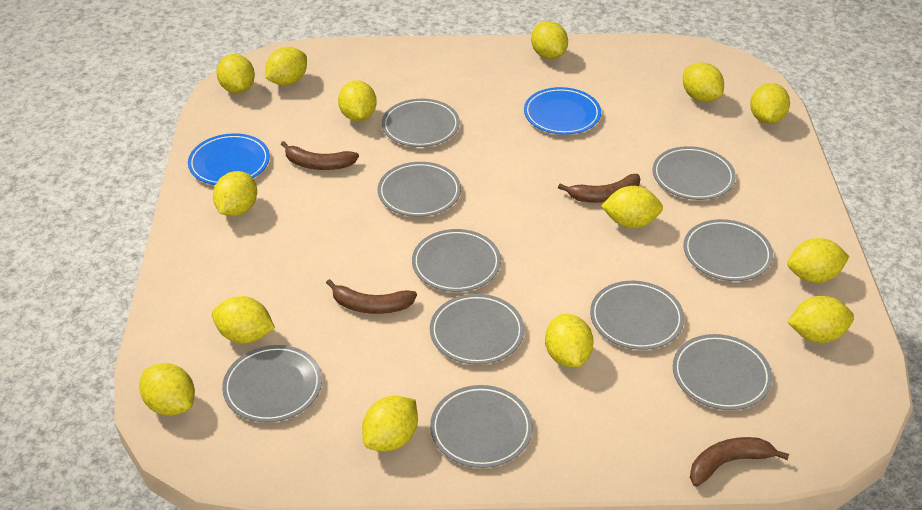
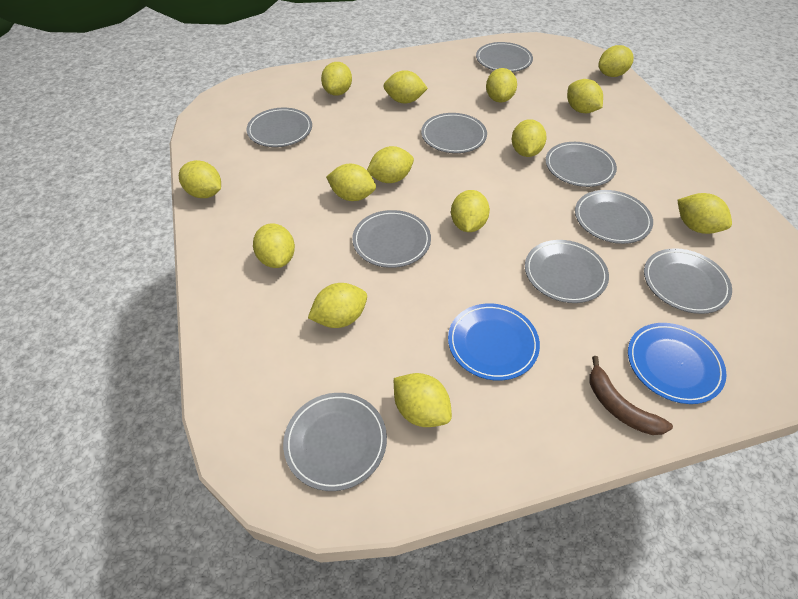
brown banana: [281,141,359,170] [326,279,417,314] [558,174,640,203] [690,437,789,487] = 4 -> [590,356,673,435] = 1
grey plate: [222,345,322,422] [378,162,461,217] [382,99,460,147] [412,229,501,292] [430,294,524,365] [430,385,533,468] [590,281,684,350] [652,146,736,200] [673,334,772,410] [683,219,773,281] = 10 -> [246,108,312,147] [283,393,387,491] [352,210,431,268] [421,113,487,153] [476,42,533,72] [525,240,609,303] [546,142,617,187] [575,190,653,244] [644,248,732,314] = 9

